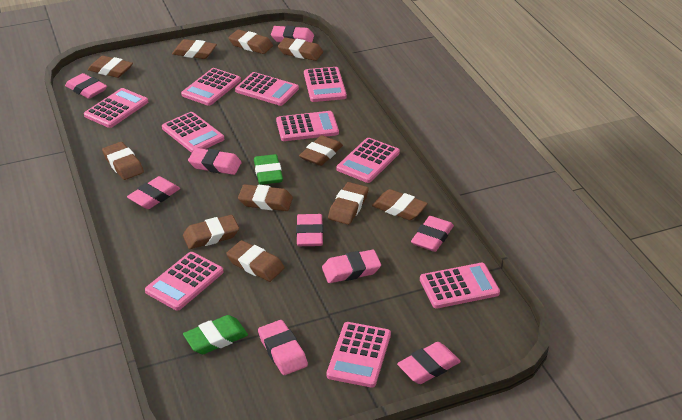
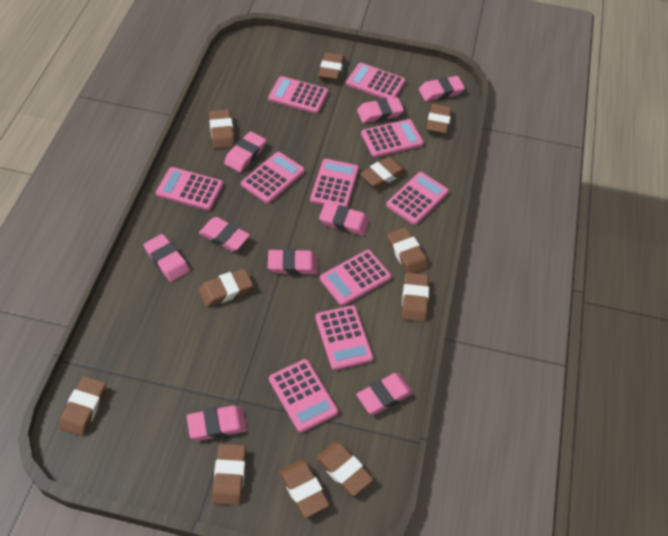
green eraser: [183,315,248,354] [254,154,283,185] = 2 -> none = 0

